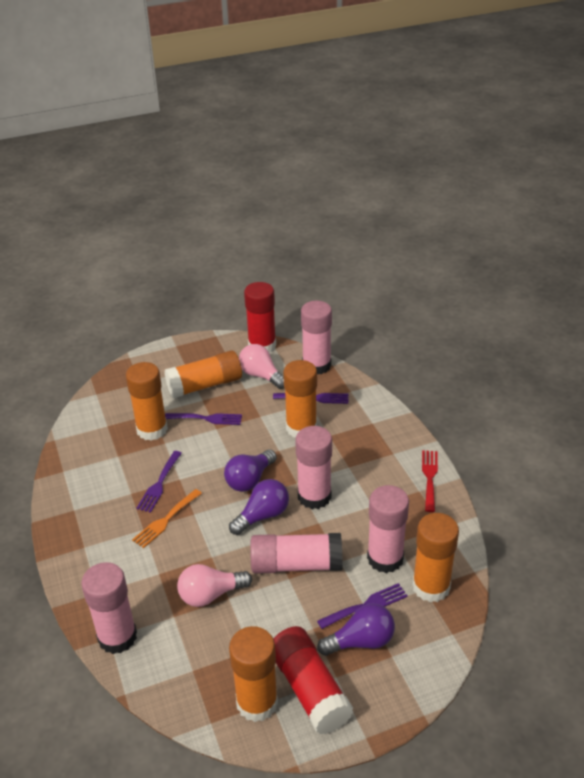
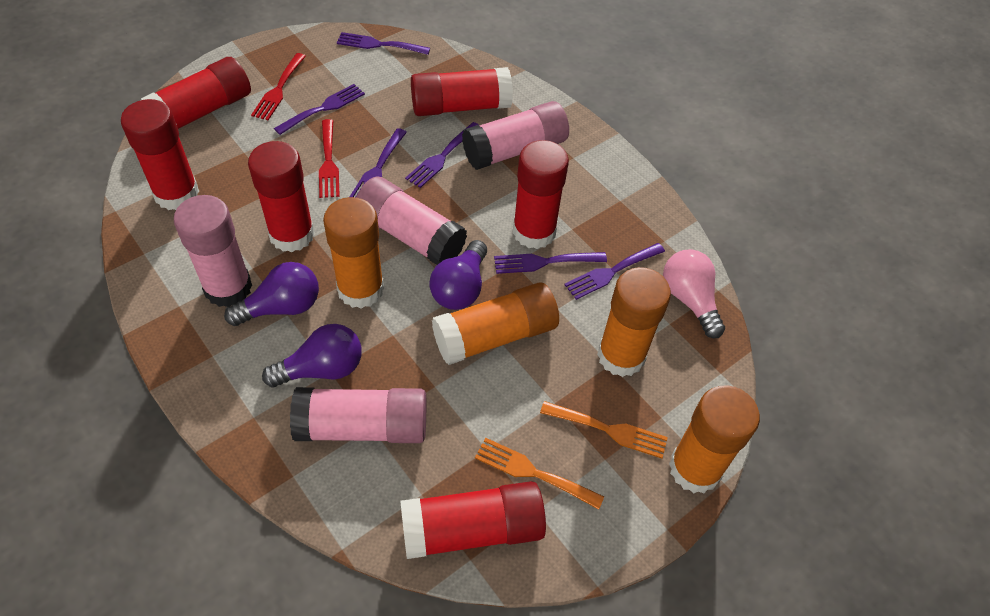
orange fork: [132,489,202,548] = 1 -> [475,438,604,510] [540,401,668,459] = 2
orange glue stick: [126,362,168,441] [165,350,242,399] [229,626,278,722] [283,360,317,437] [412,513,459,602] = 5 -> [323,197,384,309] [432,282,559,365] [597,267,671,377] [669,385,760,493] = 4
pink glue stick: [81,562,137,654] [250,533,343,574] [295,426,332,509] [301,301,332,374] [367,485,409,573] = 5 -> [174,195,252,307] [290,387,426,443] [356,176,467,265] [462,101,569,170] = 4
pink light bulb: [177,564,252,607] [239,344,284,389] = 2 -> [663,249,725,338] = 1
purple fork: [136,451,182,513] [165,413,242,425] [273,393,349,404] [317,583,408,629] = 4 -> [274,84,365,135] [337,32,430,55] [350,128,407,197] [405,122,479,188] [494,252,607,274] [564,243,665,300] = 6
red fork: [422,450,438,512] = 1 -> [251,53,306,120] [319,119,340,198] = 2
red glue stick: [244,282,276,352] [274,626,353,734] = 2 -> [121,99,199,210] [141,57,251,129] [248,141,315,252] [400,481,546,559] [411,67,513,116] [513,140,569,249] = 6

